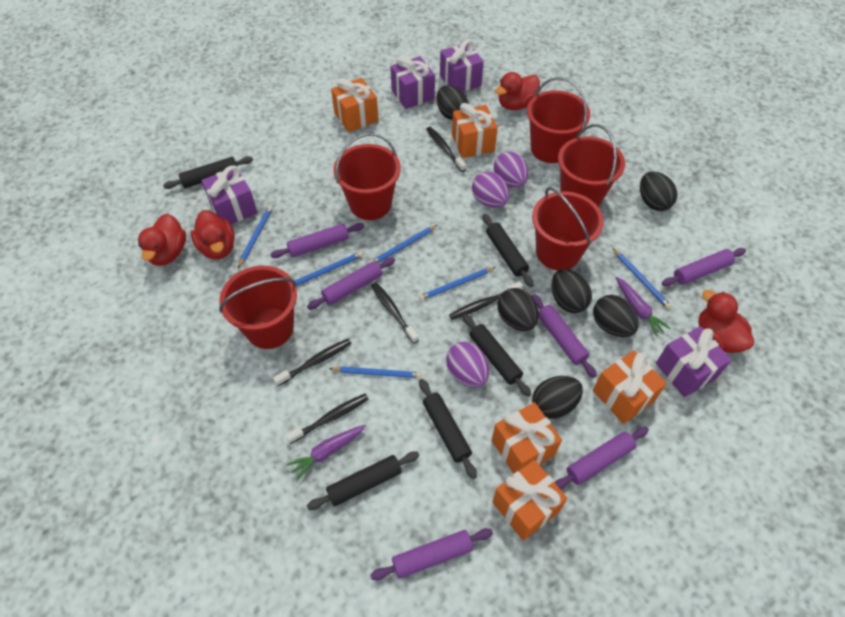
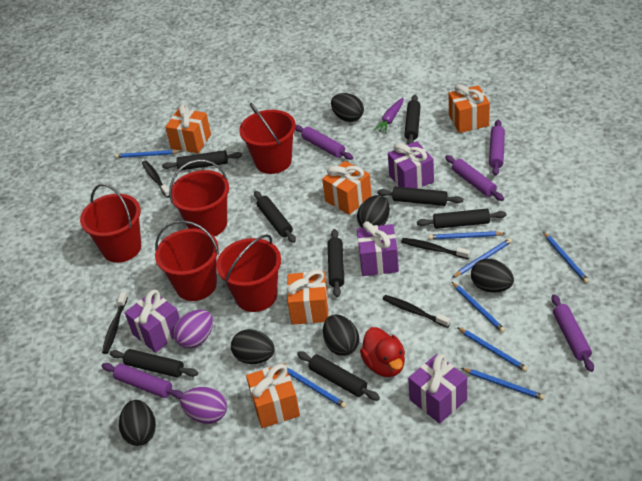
black rolling pin: [163,156,253,189] [307,451,419,510] [419,379,477,479] [463,314,531,397] [482,214,534,287] = 5 -> [110,349,198,378] [162,150,242,170] [254,191,296,243] [297,351,380,401] [328,229,344,297] [377,187,463,206] [404,95,421,144] [417,209,506,229] = 8
black toothbrush: [273,339,352,386] [285,394,368,444] [371,282,419,344] [426,127,466,172] [449,281,523,320] = 5 -> [102,292,128,354] [142,160,169,198] [383,295,450,328] [401,238,470,259] = 4
blue pencil: [238,205,273,268] [295,252,363,286] [329,366,422,378] [370,225,437,263] [419,267,496,301] [613,248,671,309] = 6 -> [115,150,181,158] [287,368,347,408] [428,231,505,240] [452,238,512,278] [452,282,505,333] [457,327,528,372] [461,368,545,400] [543,232,589,284] = 8
purple carrot: [287,425,366,481] [615,277,671,337] = 2 -> [373,98,404,133] = 1
purple egg: [446,342,489,388] [472,171,509,208] [494,152,528,188] = 3 -> [173,310,213,348] [180,387,227,424] = 2
purple rolling pin: [270,223,364,258] [307,257,395,310] [370,528,493,580] [531,294,597,378] [555,427,649,490] [662,248,746,286] = 6 -> [102,363,184,399] [295,125,353,160] [445,155,504,201] [489,120,505,176] [551,294,594,372] = 5
red duck: [138,214,186,266] [191,210,235,260] [495,72,540,110] [698,290,754,353] = 4 -> [360,327,405,377] = 1

